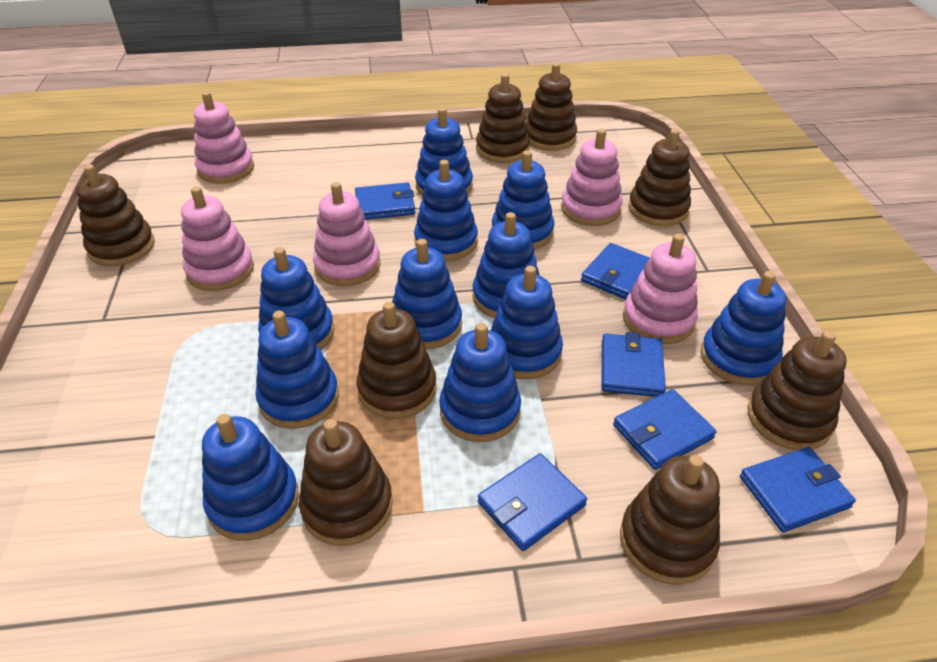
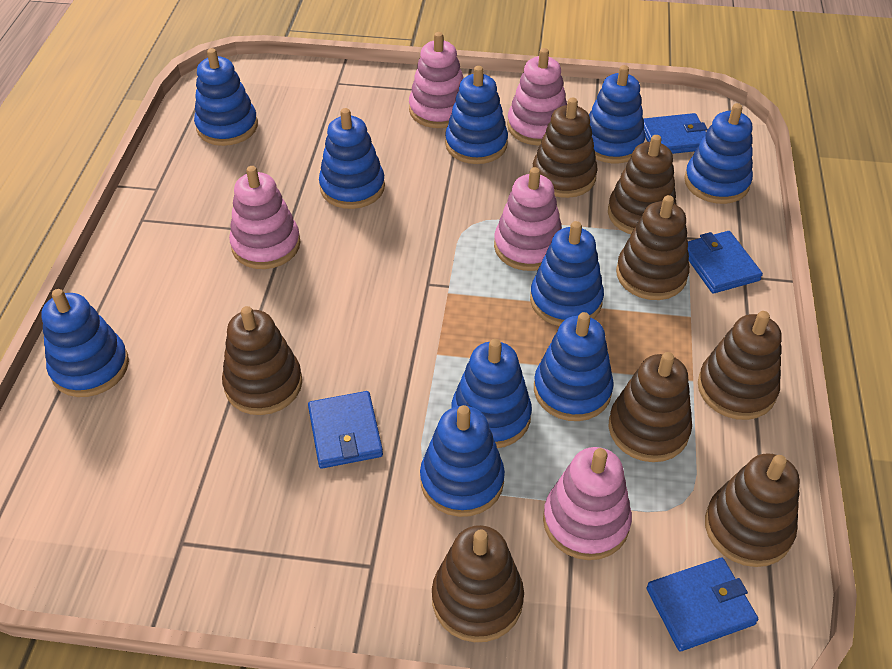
blue stacking toy: [202,414,299,541] [255,311,339,429] [258,247,334,350] [392,239,462,350] [414,160,478,261] [415,108,473,196] [439,323,521,442] [472,212,539,318] [491,266,563,379] [492,151,555,249] [701,271,786,385] = 11 -> [41,289,129,397] [194,48,258,146] [319,108,385,209] [420,405,505,517] [445,66,508,164] [451,339,532,448] [530,221,604,326] [534,312,614,421] [589,65,645,163] [684,103,753,204] = 10
blue wallet: [355,182,415,220] [478,453,587,551] [581,243,650,300] [602,332,666,397] [613,389,716,470] [740,447,856,532] = 6 -> [308,391,383,469] [643,113,708,154] [646,557,758,652] [688,231,763,294] = 4

